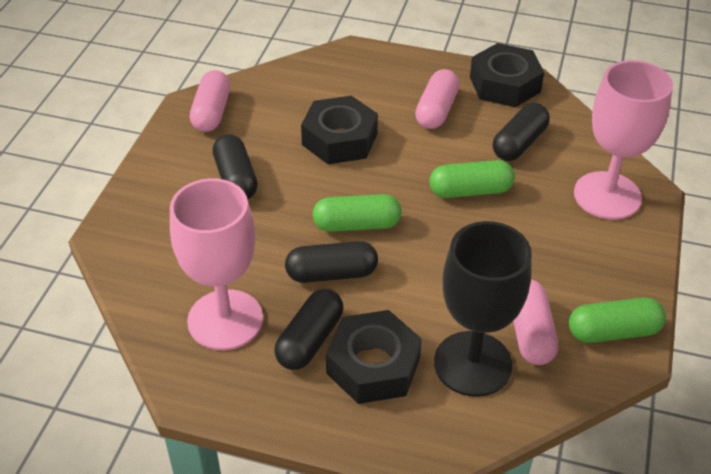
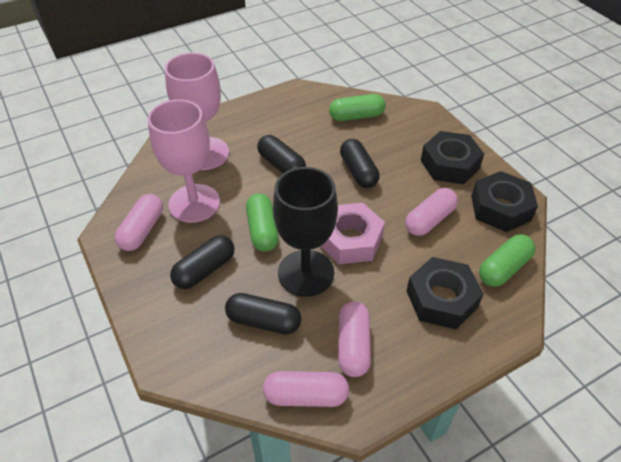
pink capsule: [190,70,230,132] [415,69,459,129] [513,280,558,365] = 3 -> [115,194,163,251] [263,371,349,407] [338,301,371,377] [405,188,458,236] = 4
pink nut: none = 0 -> [321,203,385,264] = 1

